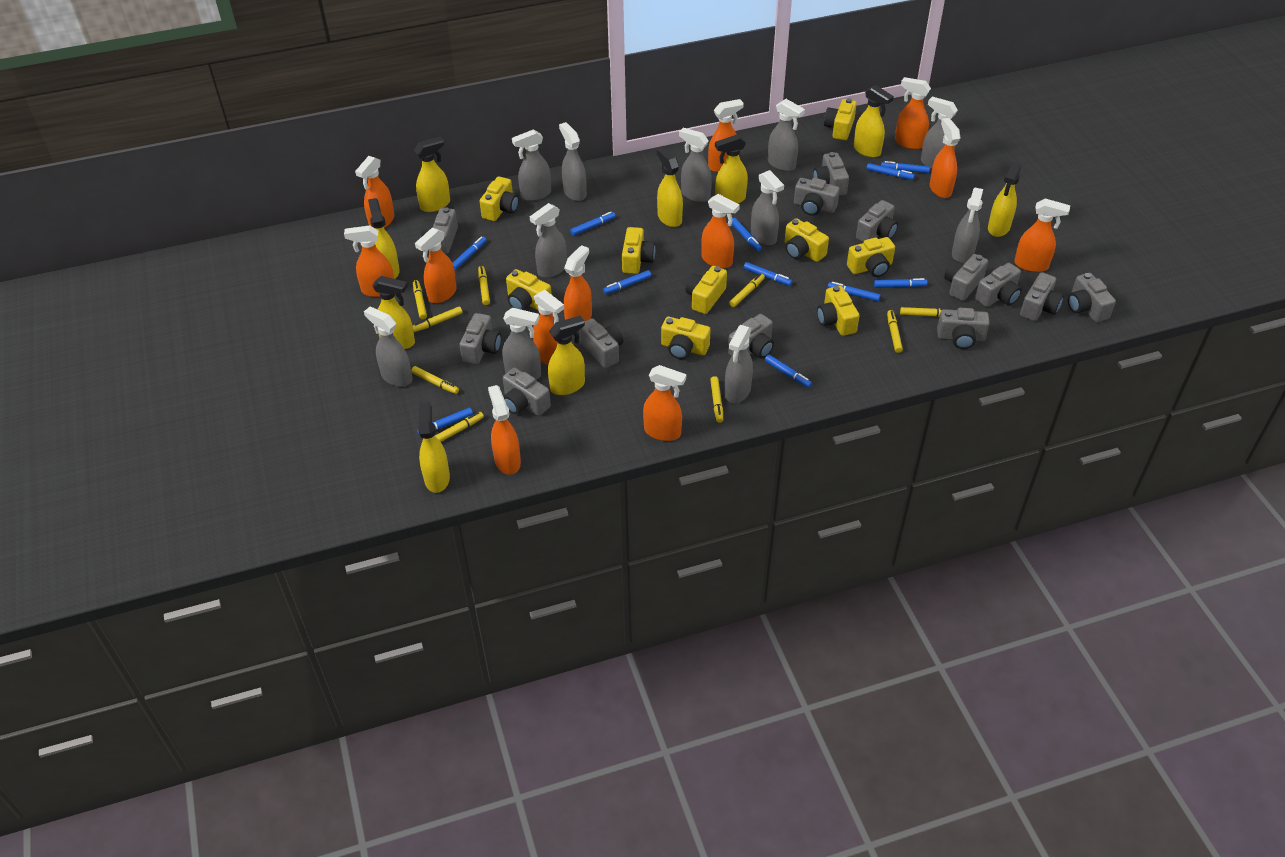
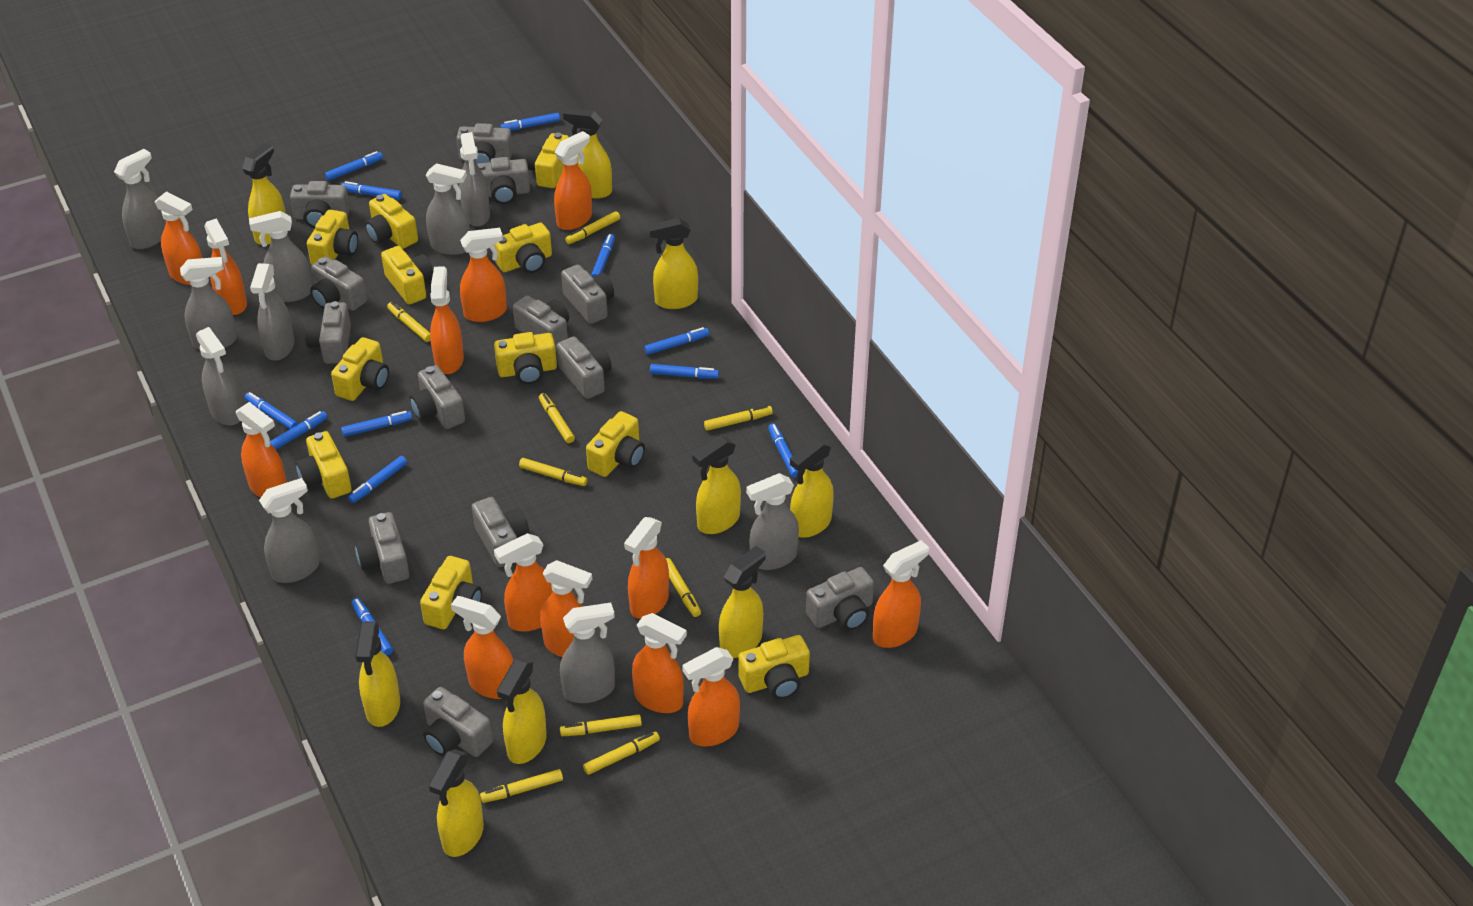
blue marker: [417,408,473,434] [453,237,486,270] [570,212,615,236] [603,270,651,294] [732,218,762,251] [743,262,792,286] [765,355,812,388] [828,282,880,302] [866,163,915,180] [874,278,927,288] [881,161,930,173] = 11 -> [245,392,298,429] [270,411,328,449] [325,151,383,181] [341,181,402,200] [341,411,412,437] [348,456,407,503] [351,598,393,656] [501,113,560,130] [591,234,615,277] [644,327,709,355] [650,364,719,379] [768,423,798,478] = 12
grey spray bottle: [364,307,412,387] [502,308,541,380] [512,129,551,201] [530,203,567,278] [559,122,587,201] [679,128,712,202] [725,325,753,403] [751,170,784,246] [768,99,805,171] [921,97,958,169] [952,188,983,264] = 11 -> [114,149,166,249] [180,257,237,350] [196,327,242,426] [249,211,313,302] [250,263,294,361] [259,478,319,583] [426,163,470,255] [459,132,490,227] [560,603,615,703] [746,473,799,570] = 10
orange spray bottle: [344,225,394,297] [355,156,394,228] [415,228,457,303] [488,385,521,475] [533,290,564,365] [563,245,592,321] [643,365,686,441] [701,194,740,268] [708,99,744,172] [895,77,931,150] [930,118,960,198] [1014,198,1070,272] = 12 -> [155,191,202,285] [204,218,247,315] [236,402,287,498] [430,267,464,374] [451,596,514,699] [460,228,507,322] [494,533,553,632] [540,560,592,657] [554,131,592,230] [624,517,669,619] [632,613,687,713] [682,647,740,746] [873,540,929,648] = 13
yellow camera: [480,177,519,221] [506,269,552,310] [622,227,655,274] [661,317,711,359] [686,266,727,314] [784,218,829,262] [817,286,860,336] [824,98,857,140] [847,237,895,277] = 9 -> [296,431,352,499] [307,210,358,265] [331,337,389,401] [365,194,418,249] [381,246,433,305] [420,556,482,629] [494,223,552,273] [494,332,557,384] [525,133,569,188] [586,411,645,477] [738,635,810,699] = 11

